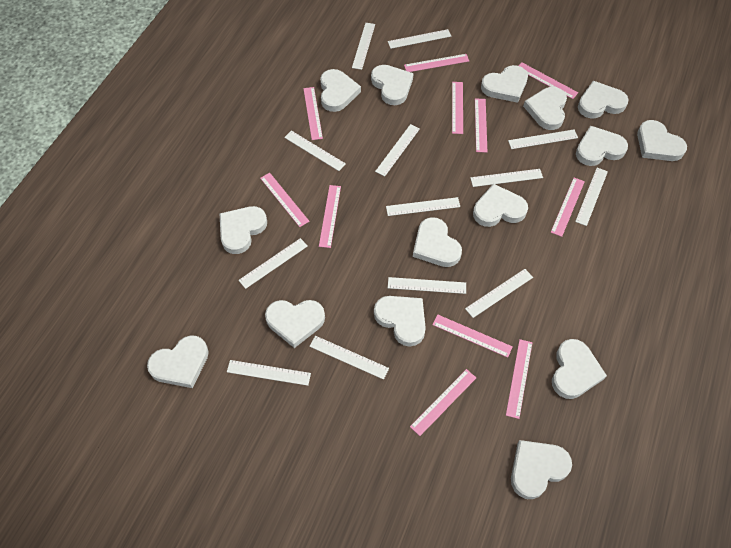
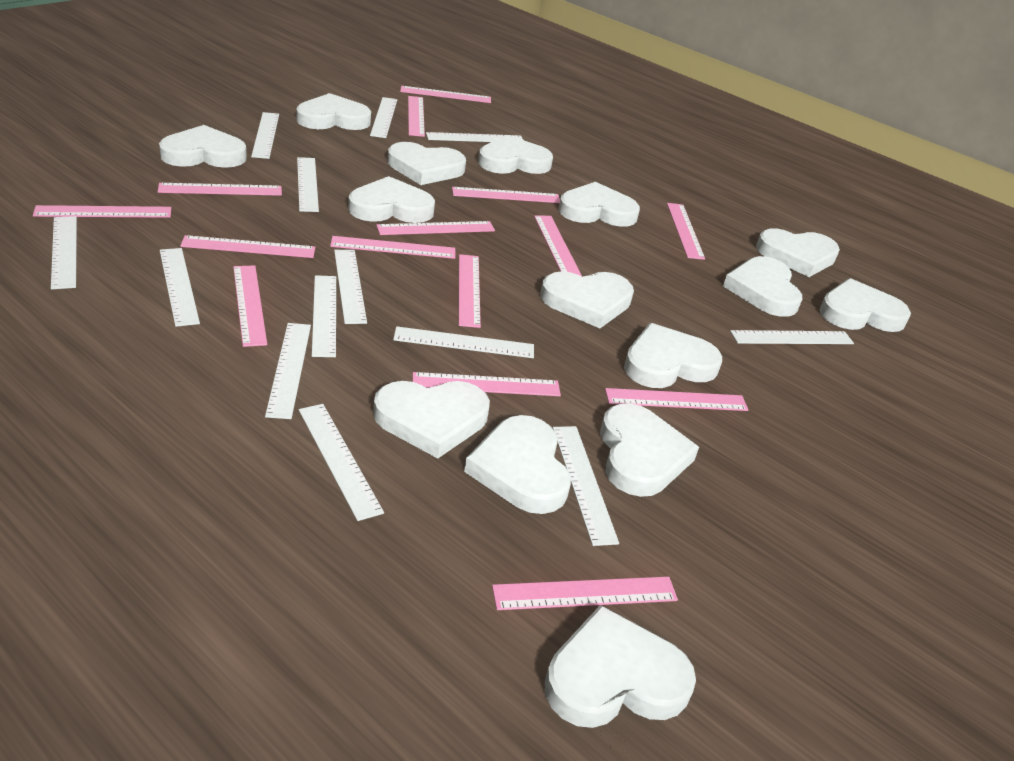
pink ruler: [260,173,310,227] [303,87,323,140] [319,185,341,248] [404,54,469,72] [410,369,476,436] [432,314,513,358] [452,82,463,134] [475,99,487,153] [506,339,532,419] [519,62,578,99] [551,178,585,237] = 11 -> [33,205,171,218] [158,183,282,196] [180,235,315,258] [233,265,267,347] [330,236,455,259] [376,221,495,235] [400,86,491,103] [408,96,425,137] [413,372,561,396] [452,187,560,203] [459,254,481,328] [492,577,678,610] [534,215,582,276] [605,388,748,411] [667,203,705,260] = 15

